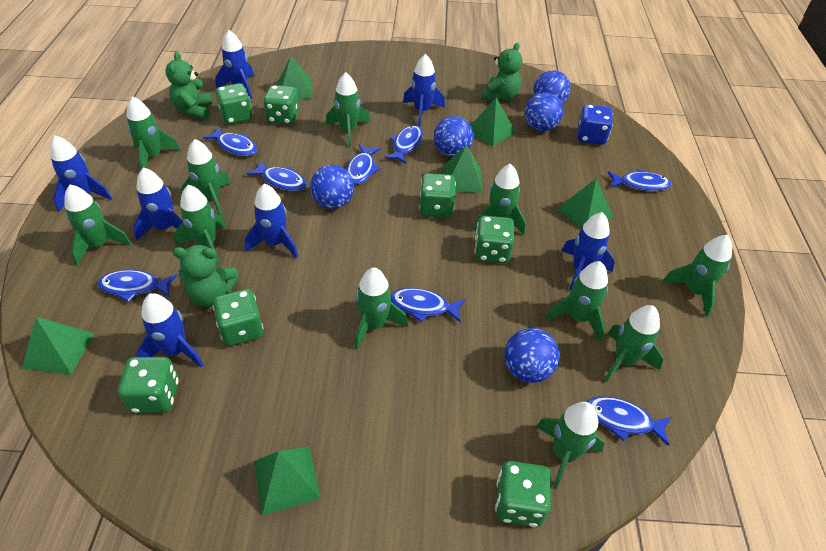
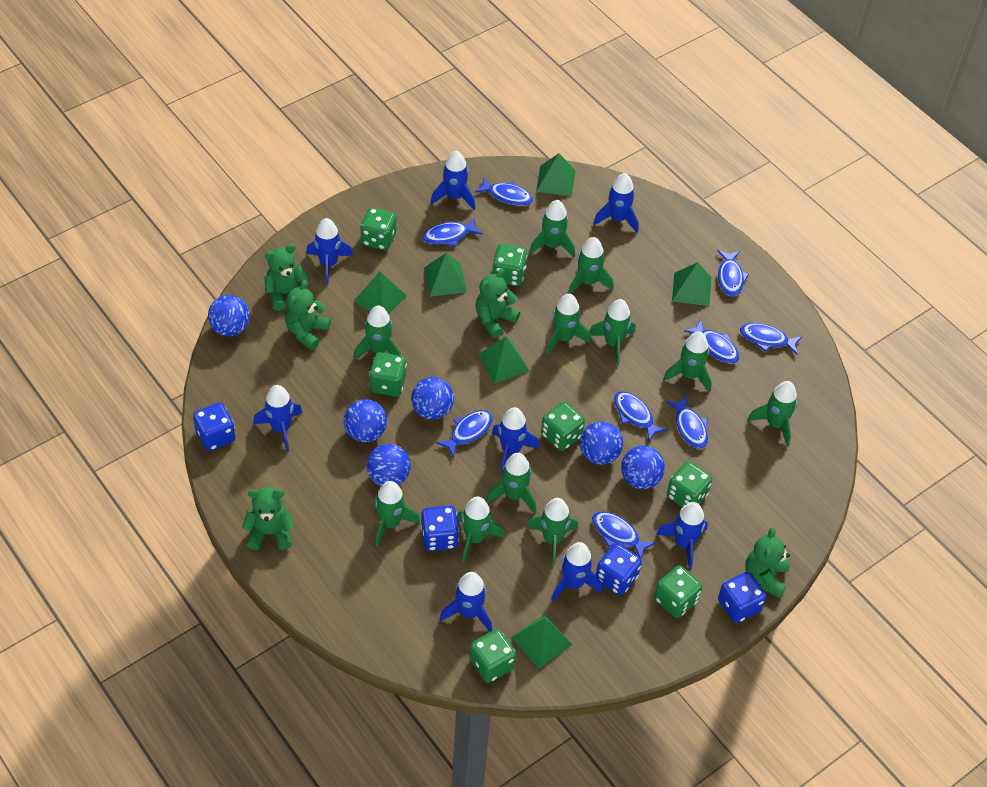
blue ball: [310,165,354,209] [434,116,474,157] [504,328,560,383] [525,92,563,131] [534,70,571,104] = 5 -> [208,295,250,336] [344,399,387,442] [367,444,411,486] [411,377,454,420] [580,421,623,465] [621,446,665,489] = 6
blue dice: [578,104,613,145] = 1 -> [193,402,236,451] [421,506,459,551] [596,543,642,595] [718,572,766,623] = 4
blue fish: [98,270,177,302] [203,127,257,156] [247,161,307,191] [346,144,381,185] [385,125,423,164] [391,288,465,323] [586,396,671,446] [608,169,672,191] = 8 -> [422,218,482,246] [436,410,493,458] [475,177,533,206] [592,511,655,558] [614,391,668,441] [666,396,708,449] [684,319,739,364] [718,250,749,296] [740,323,802,354] = 9
blue rocket: [50,135,112,212] [133,167,183,240] [136,293,203,368] [215,30,254,99] [245,184,298,258] [403,54,445,126] [562,212,615,290] = 7 -> [253,385,302,452] [306,218,353,285] [431,151,475,210] [440,572,492,632] [492,407,539,473] [551,542,603,602] [593,173,638,233] [656,502,708,570] = 8
green teddy bear: [165,52,213,119] [173,245,239,307] [481,42,523,101] = 3 -> [242,487,295,550] [265,244,309,311] [285,280,331,350] [476,269,520,338] [745,527,790,598] = 5

